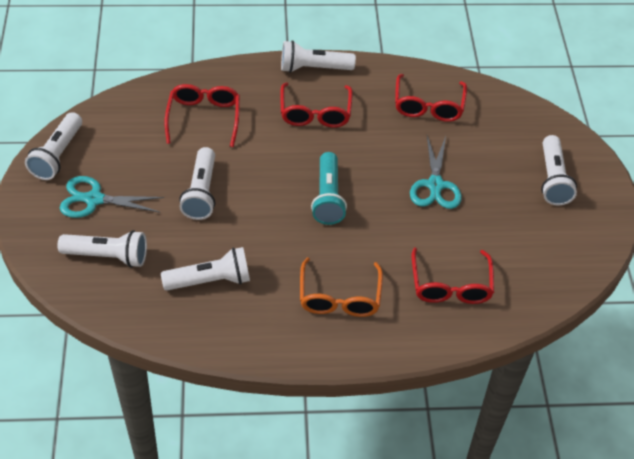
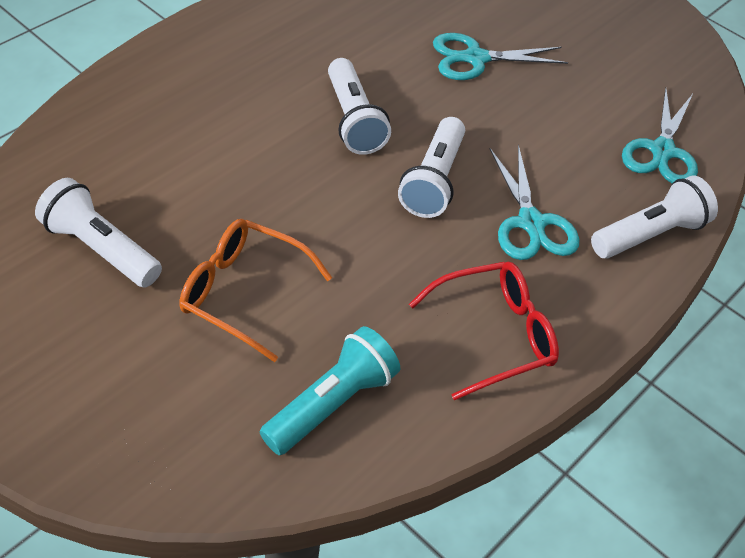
red glasses: [165,84,240,147] [280,82,353,128] [395,74,467,122] [412,248,494,304] = 4 -> [409,262,559,400] = 1
turquoise scissors: [60,176,164,218] [410,136,462,209] = 2 -> [433,33,568,80] [490,144,579,260] [622,87,698,183] = 3
white flashlight: [25,112,82,180] [57,230,147,268] [161,247,250,291] [179,147,215,220] [281,40,356,73] [541,135,577,205] = 6 -> [35,178,162,287] [328,58,391,155] [398,117,465,218] [591,176,718,259] = 4

